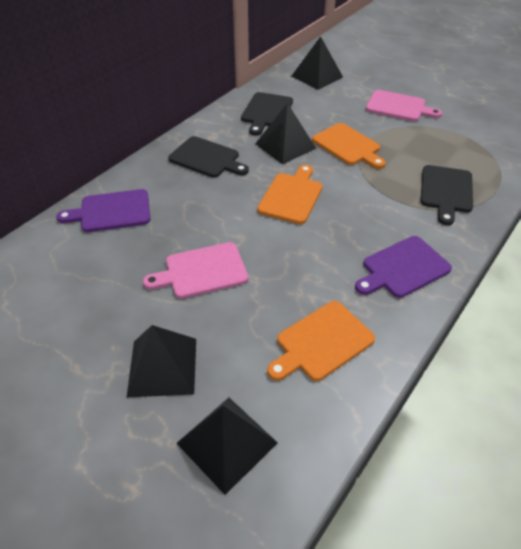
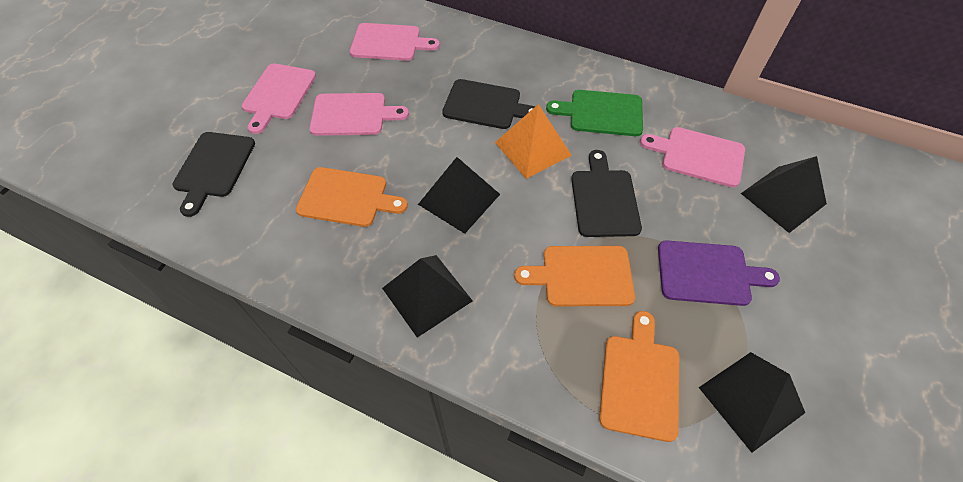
green cutting board: none = 0 -> [546,90,643,136] = 1
orange pyramid: none = 0 -> [495,104,572,179] = 1
pink cutting board: [143,242,248,298] [366,90,442,121] = 2 -> [242,63,316,134] [309,93,409,136] [350,23,440,61] [640,127,745,187] = 4
purple cutting board: [56,189,151,232] [355,236,452,298] = 2 -> [658,240,780,306] = 1

